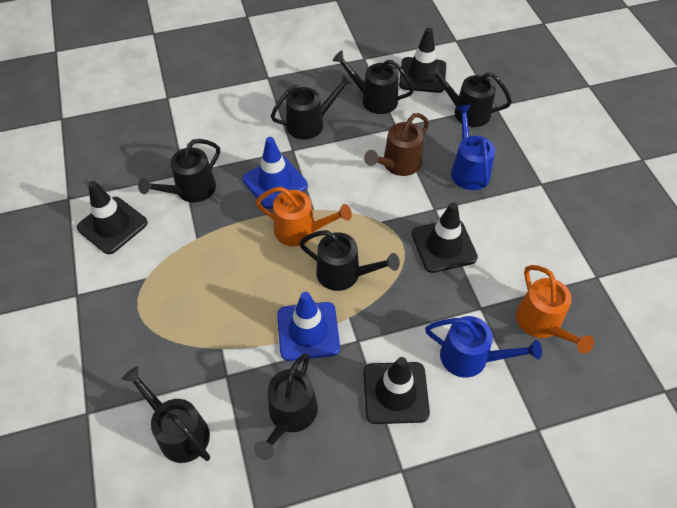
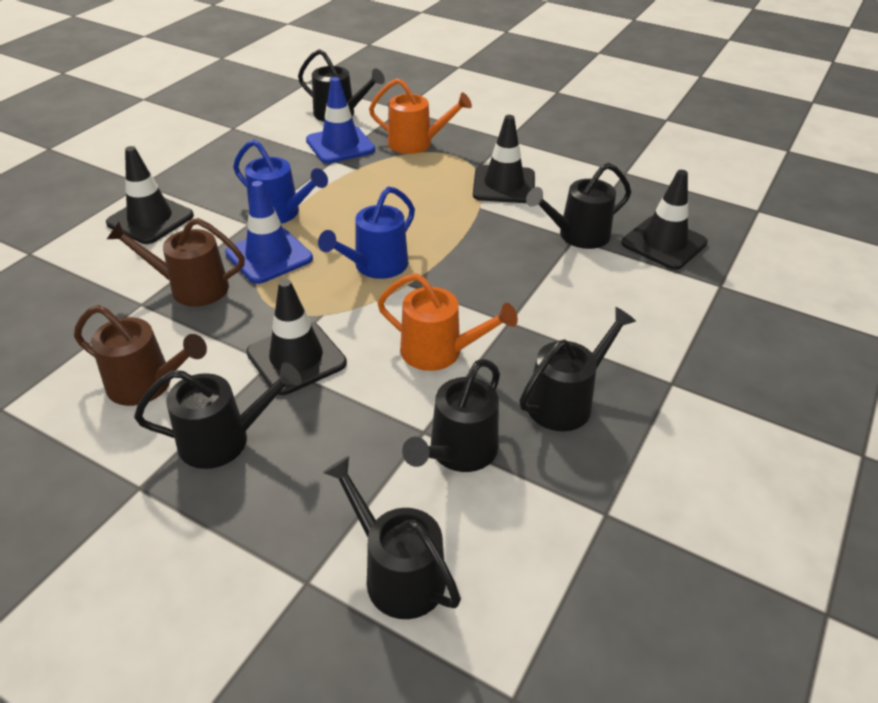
black watering can: [122,366,210,463] [138,139,220,202] [254,353,318,460] [271,73,353,140] [299,230,400,291] [332,50,414,114] [427,63,512,127] = 7 -> [134,362,302,469] [298,49,385,122] [323,456,461,619] [402,359,500,472] [520,307,636,431] [526,163,631,249] = 6
brown watering can: [364,113,429,176] = 1 -> [74,305,207,406] [107,218,245,306] = 2

